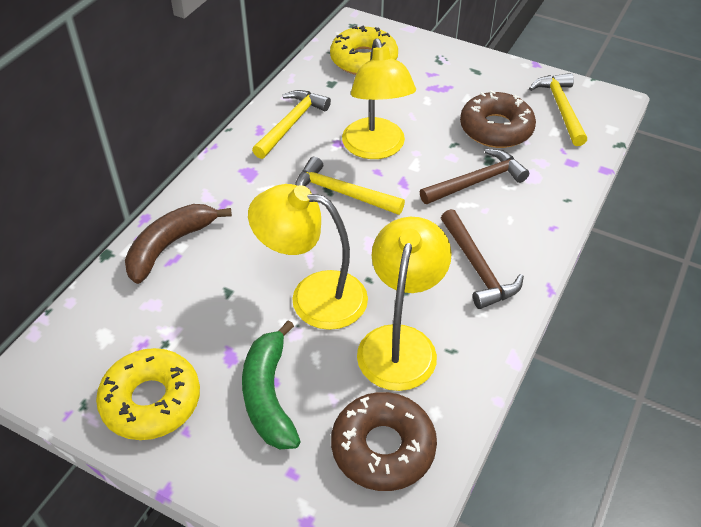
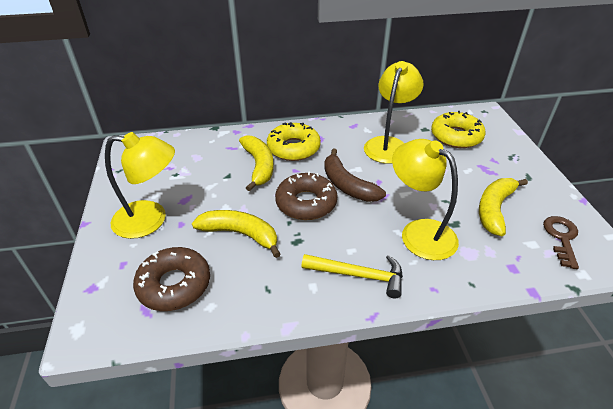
brown hammer: [420,149,529,204] [441,209,524,309] = 2 -> none = 0
brown key: none = 0 -> [543,216,579,269] = 1
green banana: [242,320,301,449] = 1 -> none = 0
yellow banana: none = 0 -> [192,210,280,258] [239,135,274,192] [479,178,528,236] = 3
yellow hammer: [252,90,331,159] [295,157,405,215] [529,73,587,146] = 3 -> [301,254,403,298] = 1

